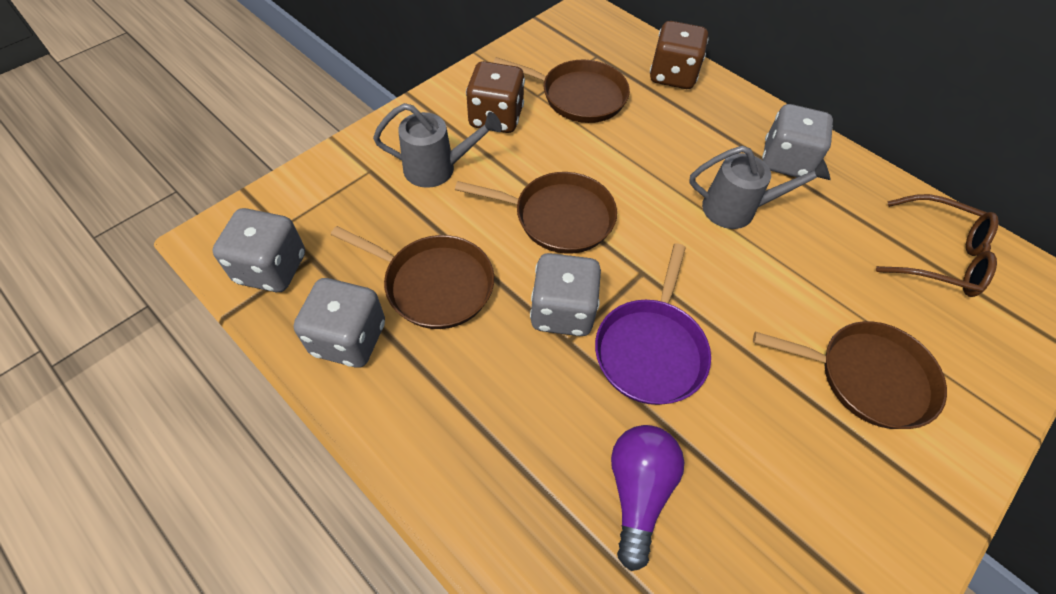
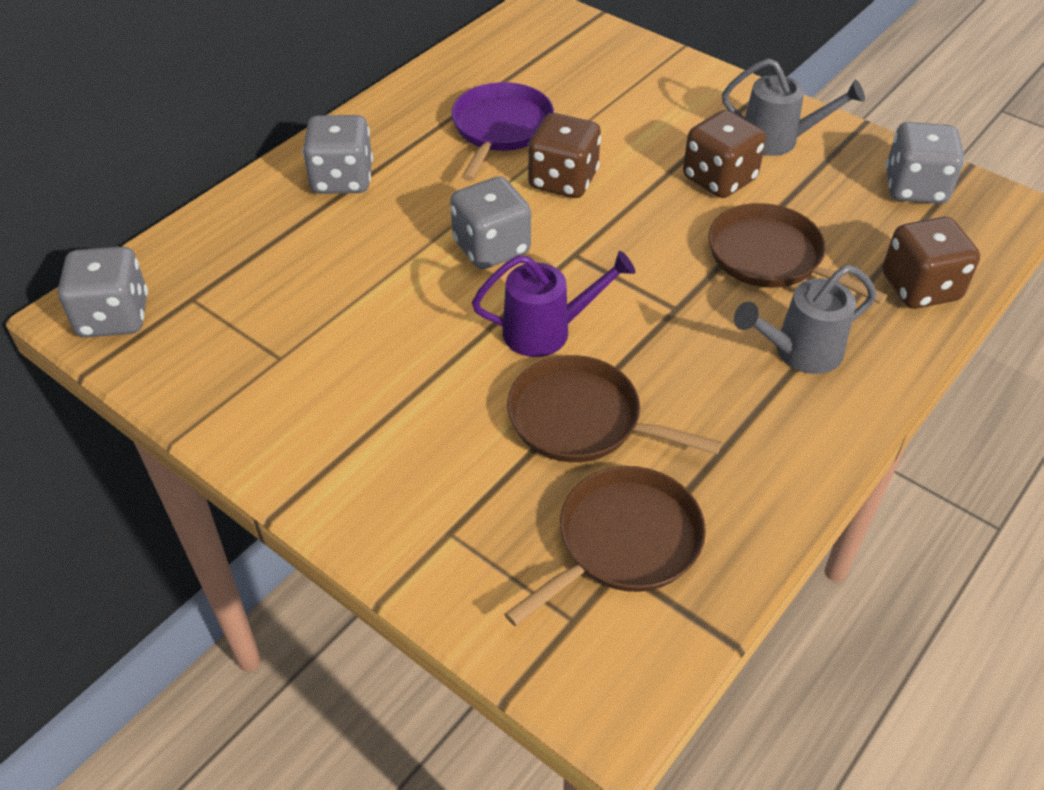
brown dice: [466,61,525,133] [650,21,709,89] = 2 -> [528,113,601,198] [683,110,766,198] [883,217,980,309] = 3
brown glasses: [876,194,999,297] = 1 -> none = 0
brown pan: [331,226,494,329] [455,172,617,254] [493,57,630,123] [753,321,947,429] = 4 -> [504,466,706,626] [507,355,722,462] [708,203,887,304] = 3
purple light bulb: [611,425,684,571] = 1 -> none = 0
purple watering can: none = 0 -> [472,251,635,357] = 1

